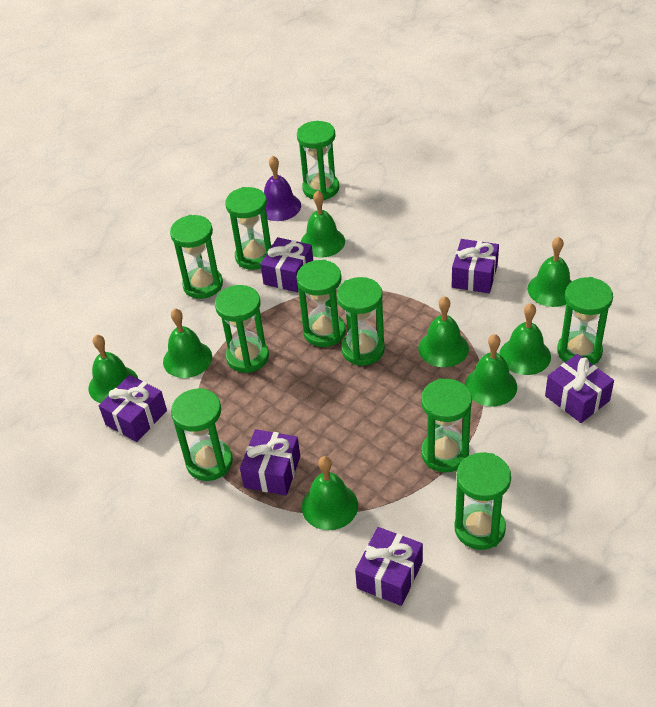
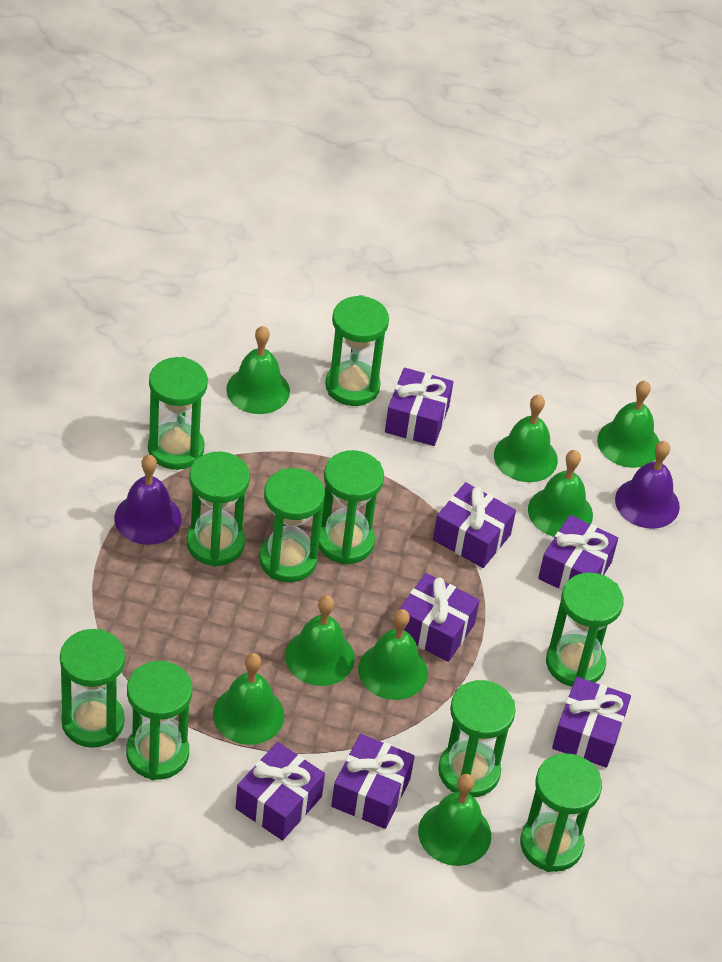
purple bell: [264,156,301,221] = 1 -> [114,455,182,545] [615,441,680,529] = 2
purple gift: [99,375,167,442] [240,429,300,496] [260,237,313,292] [355,527,423,606] [452,239,499,293] [545,354,614,423] = 6 -> [236,742,325,841] [331,734,415,829] [385,368,453,446] [399,573,480,662] [433,482,516,568] [538,515,618,591] [552,677,631,768] = 7

